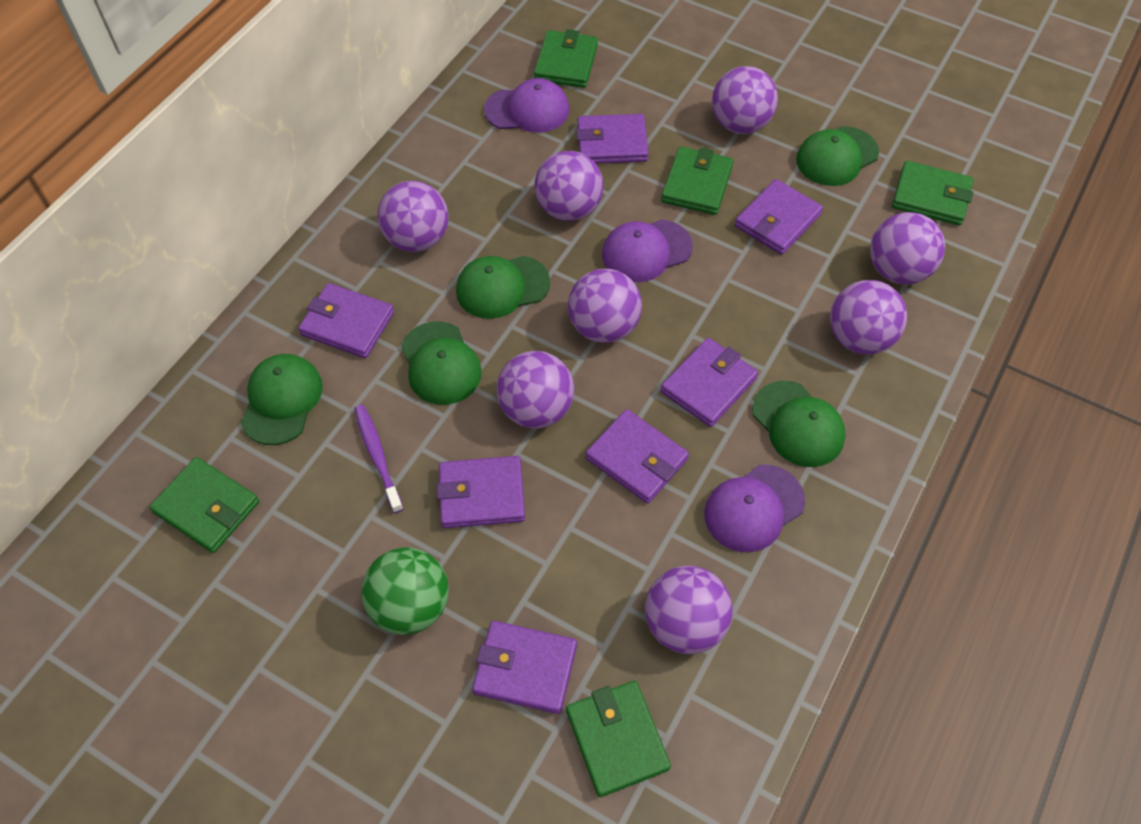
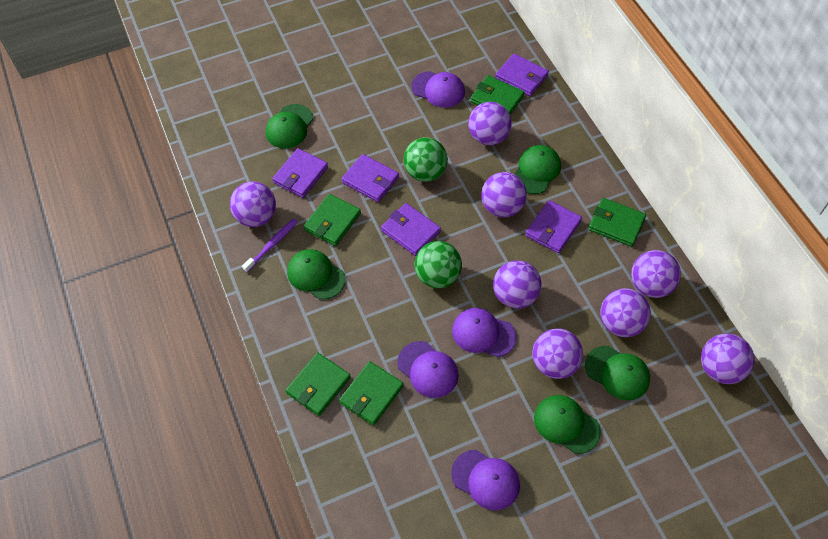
green ball: [361,547,449,635] = 1 -> [404,137,448,182] [415,241,462,288] = 2
purple cap: [484,78,570,133] [602,219,693,282] [704,465,805,552] = 3 -> [397,341,459,398] [411,71,465,108] [451,450,520,510] [452,308,517,357] = 4
purple wallet: [298,283,394,358] [437,456,525,528] [472,621,577,714] [577,114,649,164] [585,409,689,504] [661,338,758,427] [735,179,823,255] = 7 -> [272,148,328,198] [342,154,399,202] [381,203,441,256] [495,53,549,96] [525,200,582,253] = 5

